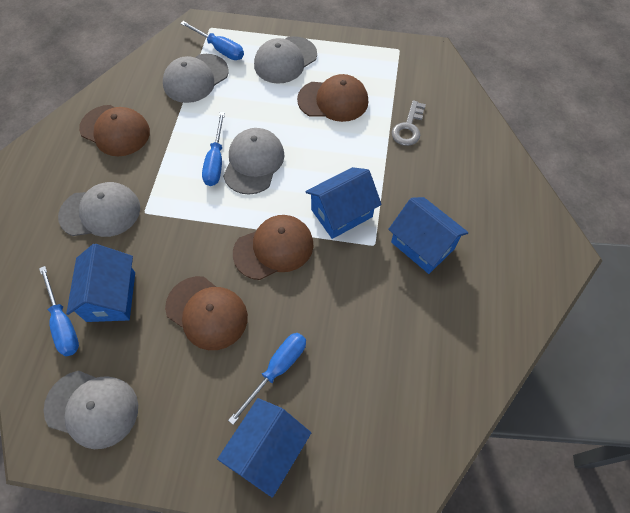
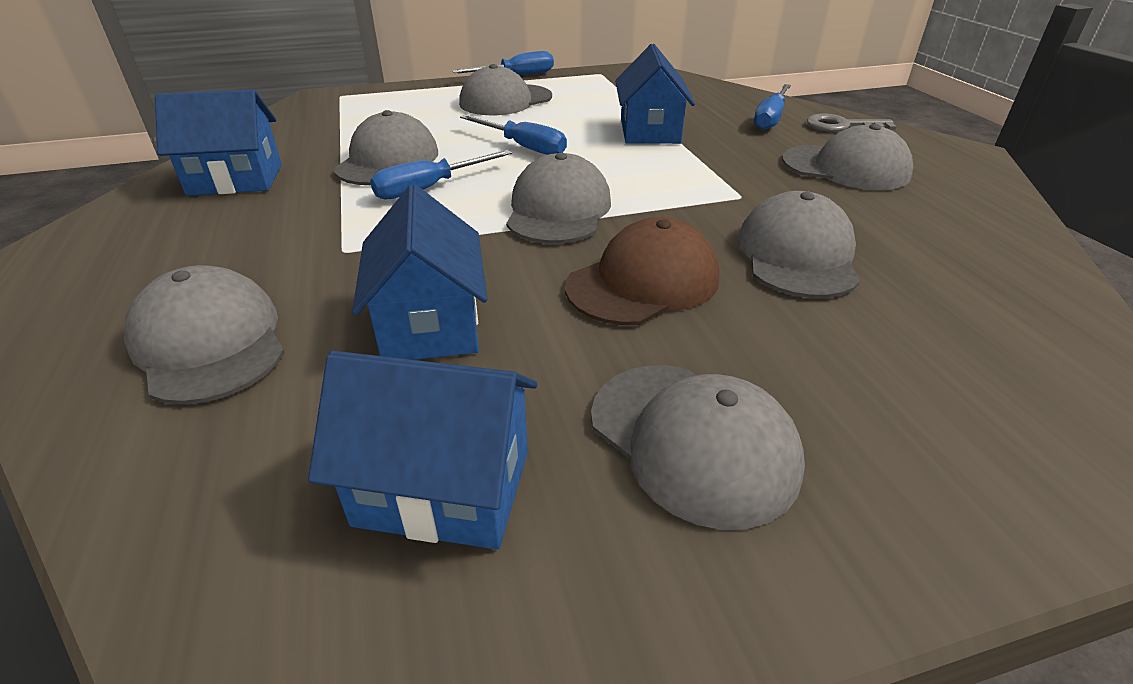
brown cap: [79,105,150,156] [165,276,248,350] [233,215,314,280] [297,74,368,122] = 4 -> [565,217,720,325] = 1
grey cap: [43,371,138,449] [58,182,140,237] [163,54,229,103] [223,128,285,195] [254,36,317,84] = 5 -> [124,265,285,405] [334,110,438,185] [459,64,552,115] [506,153,611,244] [591,365,805,530] [738,191,860,298] [782,124,914,190] = 7

